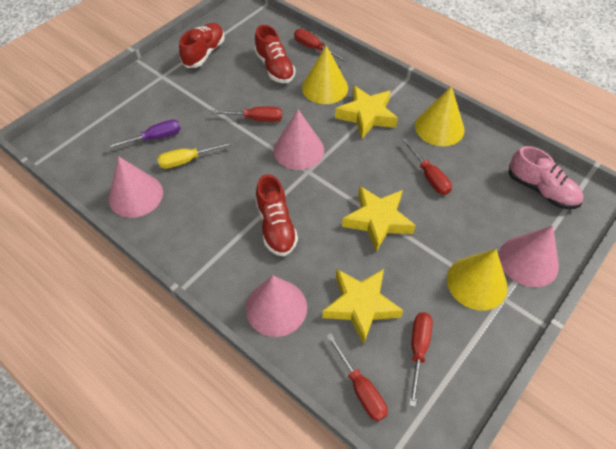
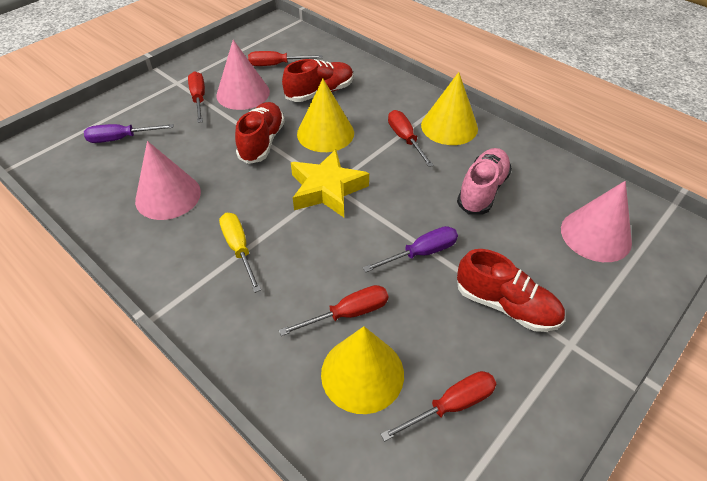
pink cone: [108,156,163,218] [246,275,307,337] [274,110,324,170] [499,226,559,287] = 4 -> [135,141,201,220] [216,40,270,110] [561,181,632,262] = 3
purple screwdriver: [106,120,181,149] = 1 -> [84,124,174,143] [363,226,458,272] = 2
yellow star: [322,269,404,345] [335,85,398,139] [342,186,416,252] = 3 -> [291,149,369,217] = 1

